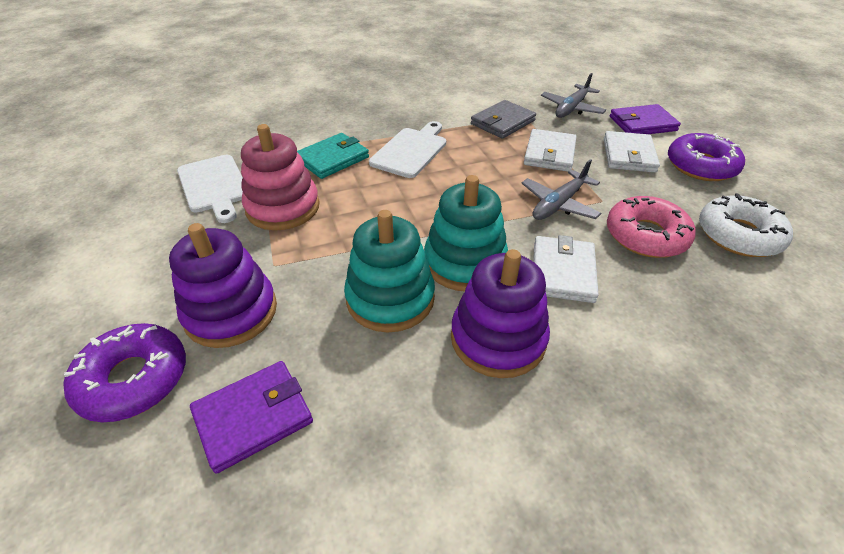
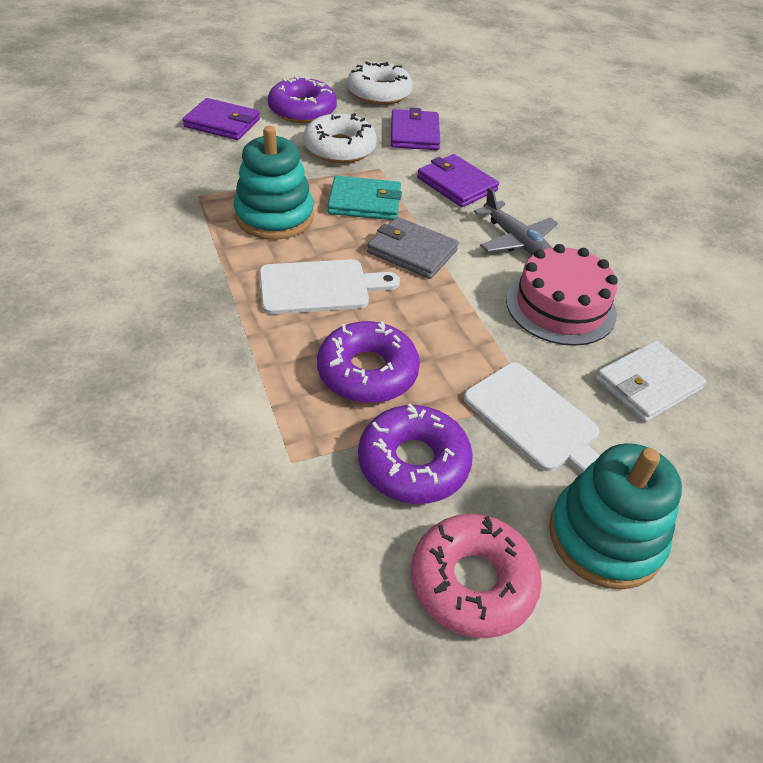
grey plane: [521,159,602,220] [541,73,606,118] = 2 -> [474,187,558,255] = 1
pink cake: none = 0 -> [506,244,618,346] = 1
pink stacking toy: [241,124,320,230] = 1 -> none = 0
purple donut: [63,323,186,422] [668,133,745,181] = 2 -> [268,76,337,123] [317,321,420,403] [358,404,473,504] = 3
purple stacking toy: [169,223,277,348] [451,249,550,378] = 2 -> none = 0
purple wallet: [190,361,313,474] [610,104,681,134] = 2 -> [183,98,260,140] [391,108,440,150] [417,154,499,207] = 3
white donut: [699,193,793,257] = 1 -> [303,113,377,163] [347,61,413,105] = 2
white wallet: [524,129,577,172] [533,235,599,303] [604,131,660,173] = 3 -> [596,340,707,422] = 1

